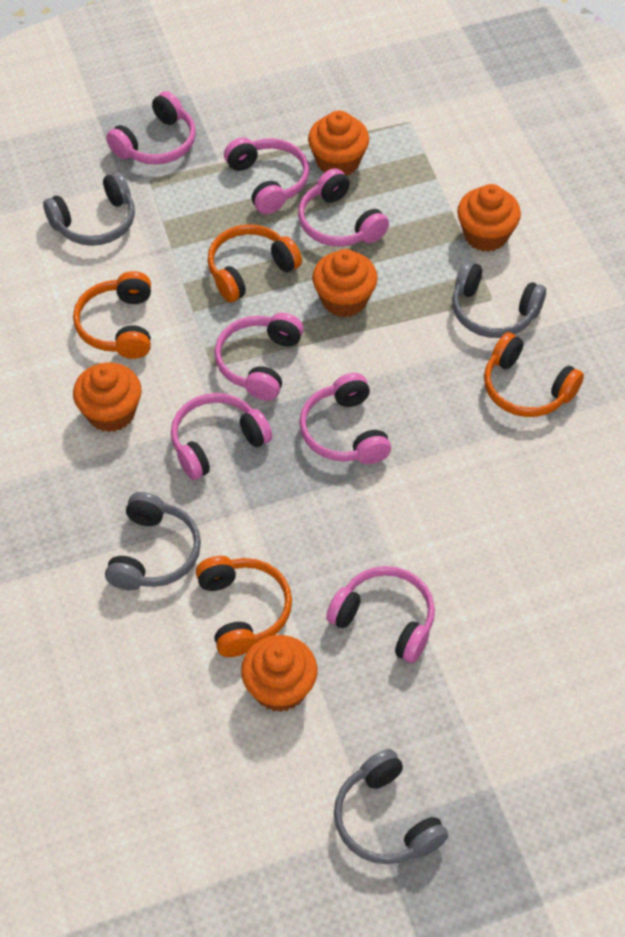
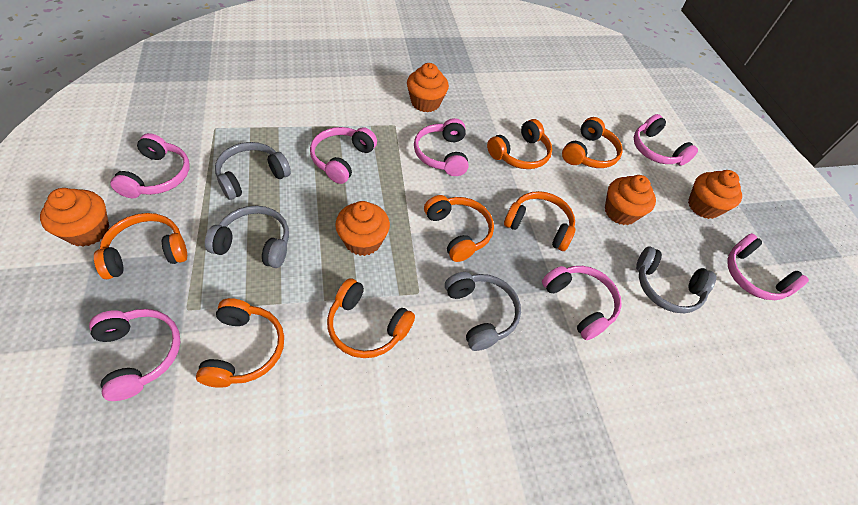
orange headphones: [73,271,151,359] [196,556,292,657] [207,224,302,302] [484,332,584,417] = 4 -> [94,213,187,279] [196,298,284,388] [327,278,415,358] [424,195,494,262] [487,119,552,169] [504,191,575,251] [562,117,623,168] = 7

